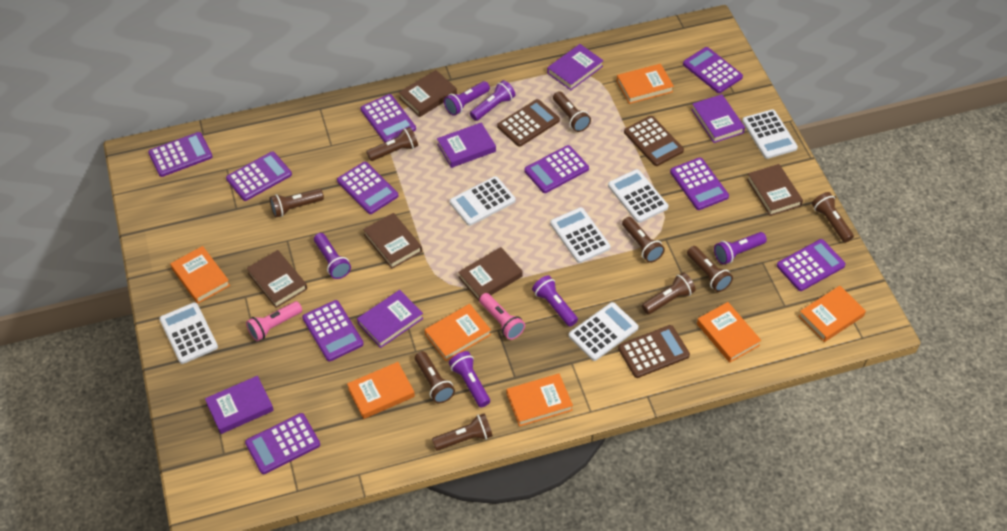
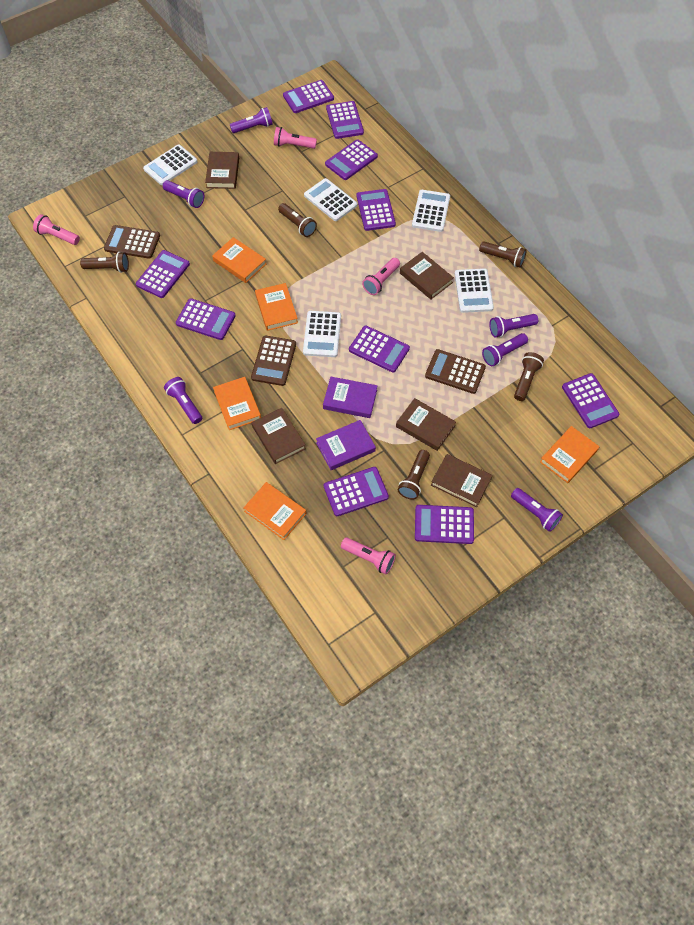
brown flashlight: [270,189,324,218] [366,127,418,161] [415,351,455,403] [432,413,493,451] [553,91,591,132] [622,217,665,263] [642,272,696,314] [687,246,733,292] [812,192,854,242] = 9 -> [80,252,129,273] [278,203,317,237] [398,450,430,500] [479,241,527,268] [514,352,544,401] = 5
orange book: [170,246,230,304] [347,362,415,419] [425,304,491,361] [507,374,573,427] [617,64,674,104] [697,302,761,363] [799,286,866,342] = 7 -> [212,237,266,283] [213,377,261,430] [243,482,306,540] [255,283,298,331] [540,426,599,483] = 5
pink flashlight: [246,301,302,341] [479,293,525,340] = 2 -> [33,214,80,245] [274,127,317,149] [341,537,396,574] [362,258,400,295] = 4
purple book: [205,376,274,434] [357,290,423,348] [437,123,496,168] [547,44,604,90] [691,94,745,143] = 5 -> [316,420,376,470] [323,377,377,418] = 2
white calculator: [159,302,218,364] [450,176,516,226] [550,207,610,263] [569,302,638,361] [608,169,668,223] [742,109,798,159] = 6 -> [143,144,197,185] [303,311,341,357] [304,178,357,221] [412,190,450,232] [455,269,494,313] = 5

